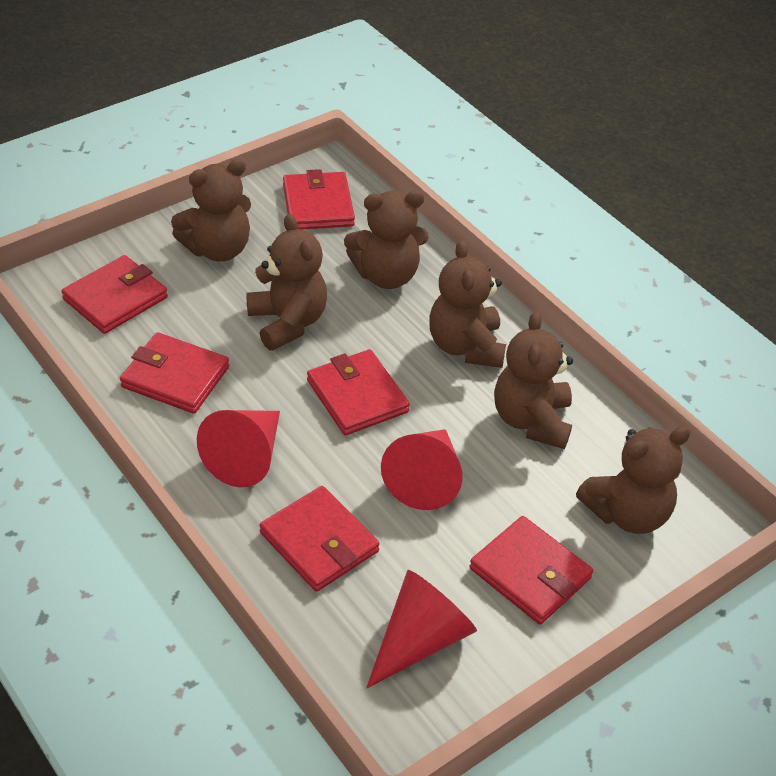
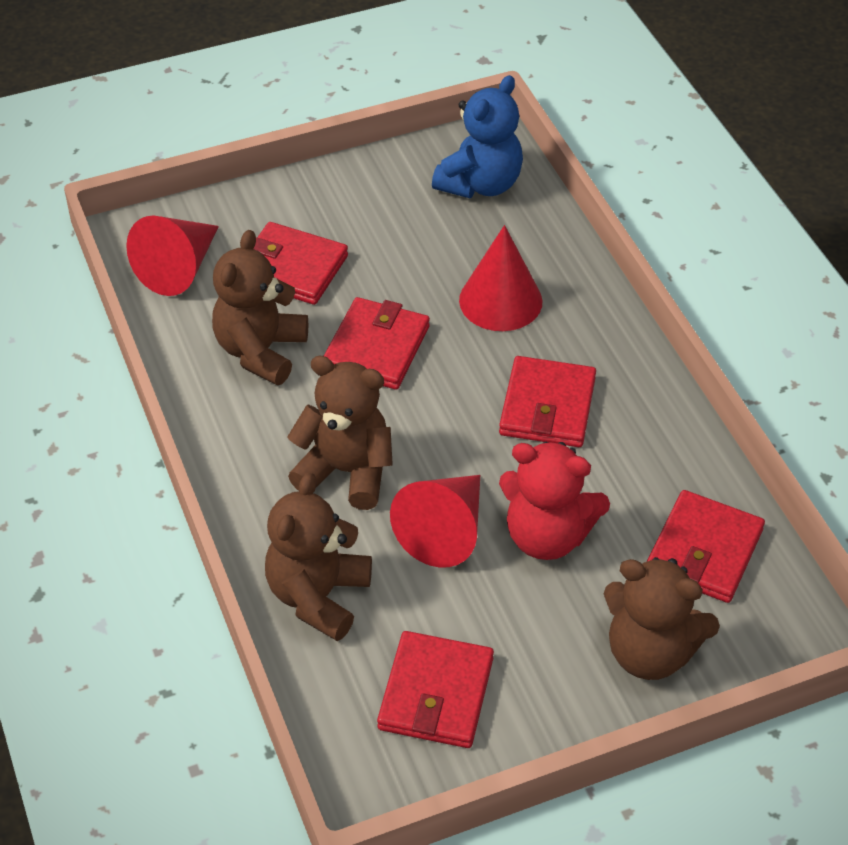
blue teddy bear: none = 0 -> [432,75,523,198] = 1
brown teddy bear: [171,159,251,262] [246,214,327,351] [344,191,428,289] [429,240,506,368] [494,311,573,449] [576,426,691,534] = 6 -> [212,230,308,385] [265,473,372,641] [287,355,393,510] [604,557,720,680] = 4
red teddy bear: none = 0 -> [499,441,610,560] = 1
red wallet: [61,255,168,334] [120,332,229,414] [260,486,380,592] [283,169,355,230] [307,349,410,435] [469,516,593,624] = 6 -> [254,222,348,305] [324,297,430,390] [377,631,494,748] [499,356,596,447] [647,490,765,603] = 5

